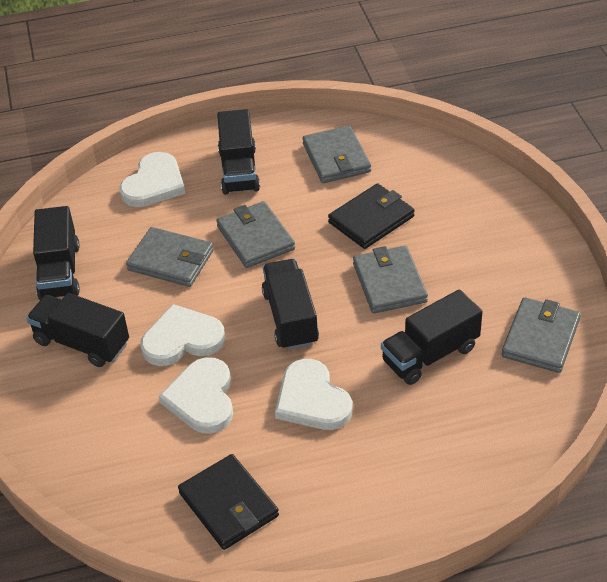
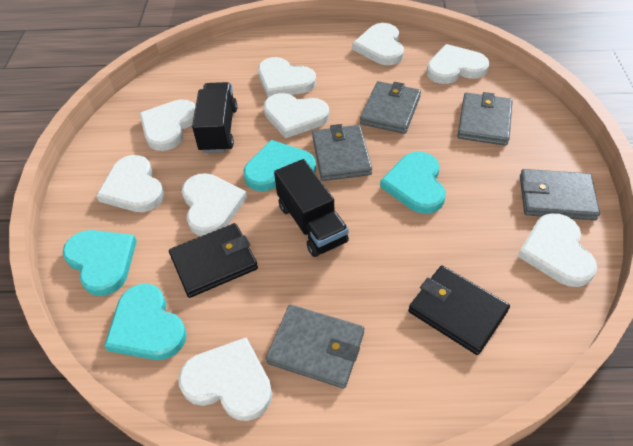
black truck: [26,293,129,367] [33,206,80,300] [217,109,260,195] [262,259,319,350] [381,289,483,385] = 5 -> [192,82,237,153] [274,159,349,257] = 2
turquoise heart: none = 0 -> [63,230,137,296] [104,284,187,360] [243,140,316,191] [380,152,446,214] = 4
white heart: [119,152,185,207] [141,304,225,366] [159,357,233,434] [275,359,353,430] = 4 -> [96,155,164,212] [139,99,196,151] [178,337,272,421] [182,173,247,236] [258,57,316,97] [263,93,329,138] [352,23,404,65] [426,44,490,84] [517,213,597,287] = 9

